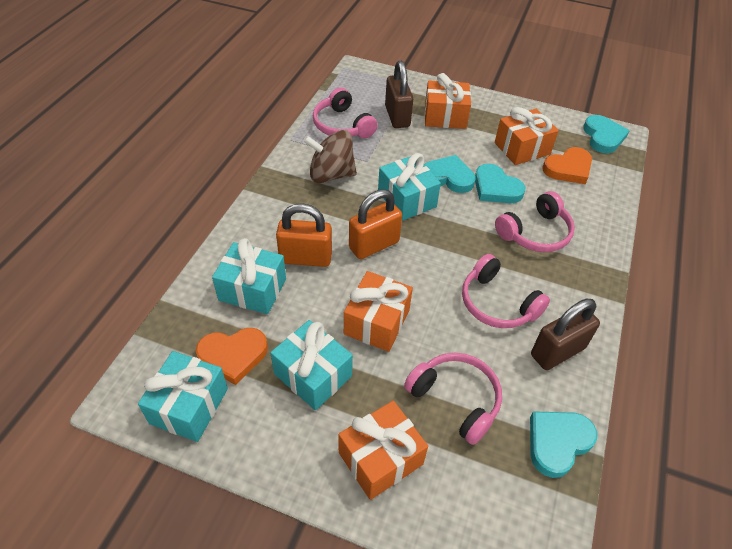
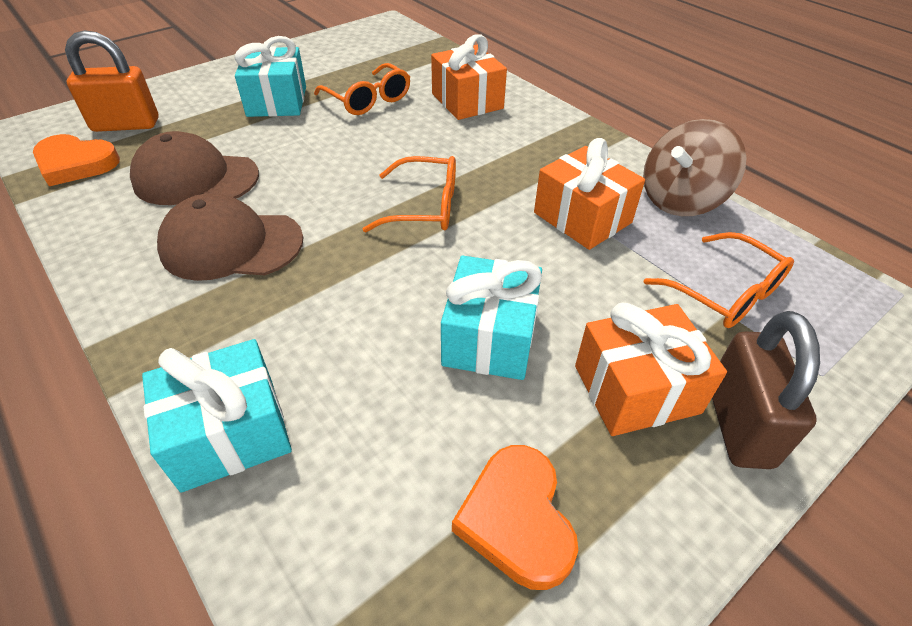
brown cap: none = 0 -> [130,131,259,205] [157,194,304,281] = 2
brown padlock: [385,61,413,128] [531,299,600,370] = 2 -> [712,311,820,469] = 1
orange gift: [338,401,428,500] [344,271,413,352] [424,73,471,129] [495,107,559,165] = 4 -> [431,35,507,120] [534,138,645,250] [575,303,727,436] = 3
orange glasses: none = 0 -> [314,63,410,115] [362,156,456,232] [644,232,794,328] = 3
orange padlock: [276,203,332,267] [349,189,402,259] = 2 -> [65,30,159,132] = 1
pink headphones: [313,88,378,138] [404,353,502,445] [462,254,550,328] [495,191,575,252] = 4 -> none = 0
turquoise gift: [138,351,228,442] [212,238,286,314] [270,320,353,410] [378,153,441,221] = 4 -> [142,339,292,492] [235,36,306,117] [441,255,542,380] = 3
turquoise heart: [424,155,476,193] [475,164,526,203] [530,411,597,478] [583,115,630,153] = 4 -> none = 0

